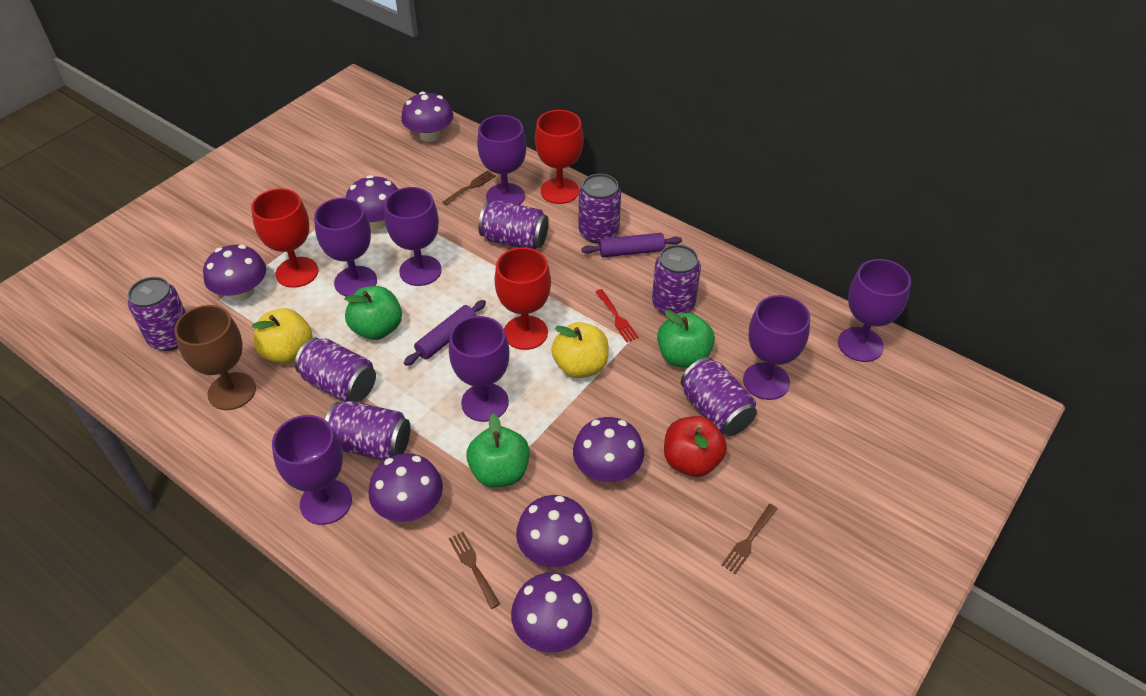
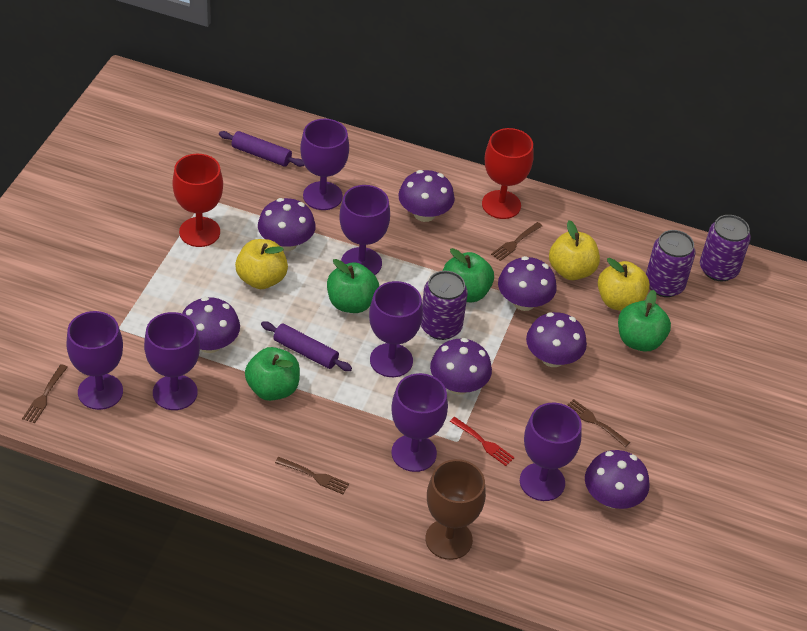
brown fork: [442,170,496,205] [449,532,500,609] [721,504,777,574] = 3 -> [22,364,68,423] [275,457,349,494] [491,222,542,261] [568,399,630,447] = 4
green apple: [344,286,402,340] [466,413,530,487] [657,310,715,368] = 3 -> [245,347,300,401] [327,259,379,313] [443,248,494,302] [618,290,671,352] = 4
purple can: [128,277,186,351] [295,338,376,402] [325,401,411,461] [478,200,549,249] [579,174,621,243] [652,244,701,316] [681,357,757,436] = 7 -> [421,271,468,340] [646,230,696,297] [700,215,751,282] = 3
red apple: [664,416,727,477] = 1 -> none = 0
red goblet: [251,188,318,288] [494,247,551,350] [535,110,584,204] = 3 -> [172,154,223,247] [482,128,534,219] = 2
yellow apple: [252,308,312,363] [551,322,609,378] = 2 -> [235,239,288,289] [549,220,600,280] [598,258,650,311] = 3

